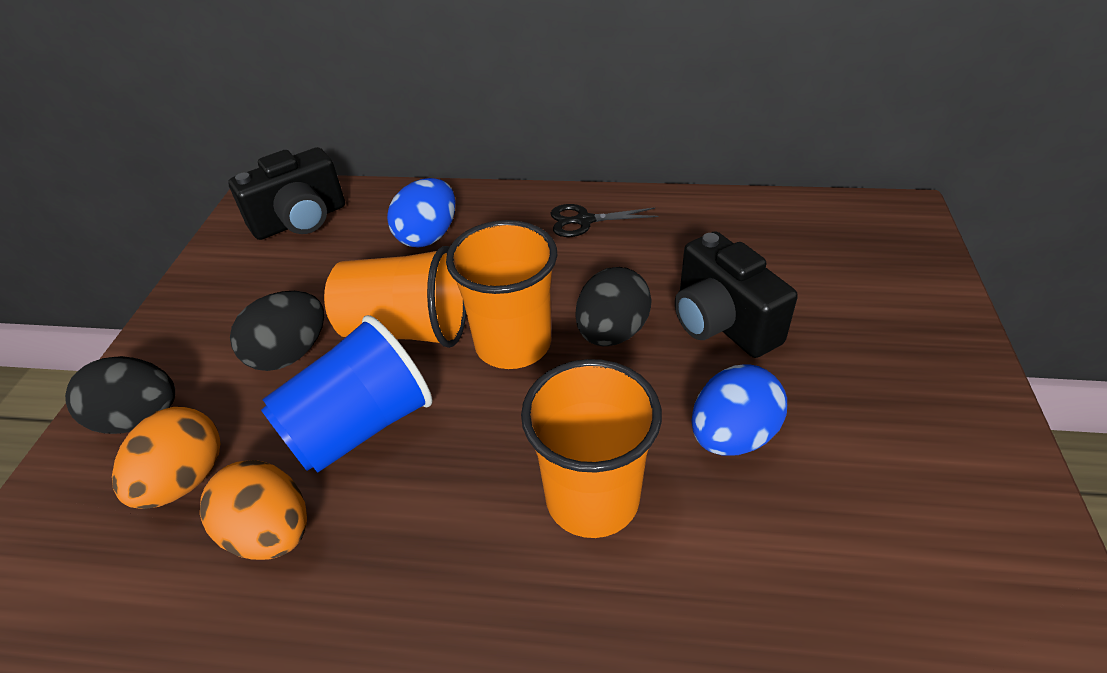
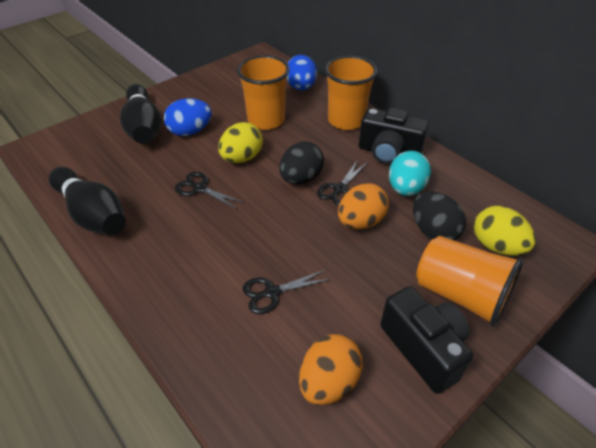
black bowling pin: none = 0 -> [49,167,126,235] [120,84,161,144] = 2
black egg: [65,356,175,434] [230,291,324,371] [576,267,652,346] = 3 -> [279,141,324,184] [413,191,466,241] = 2
black scissors: [551,204,659,237] = 1 -> [175,172,244,209] [242,270,330,314] [317,160,367,206] = 3
blue cup: [261,315,432,473] = 1 -> none = 0
turquoise egg: none = 0 -> [389,151,431,196] = 1
yellow egg: none = 0 -> [218,122,263,163] [474,206,536,256] = 2

